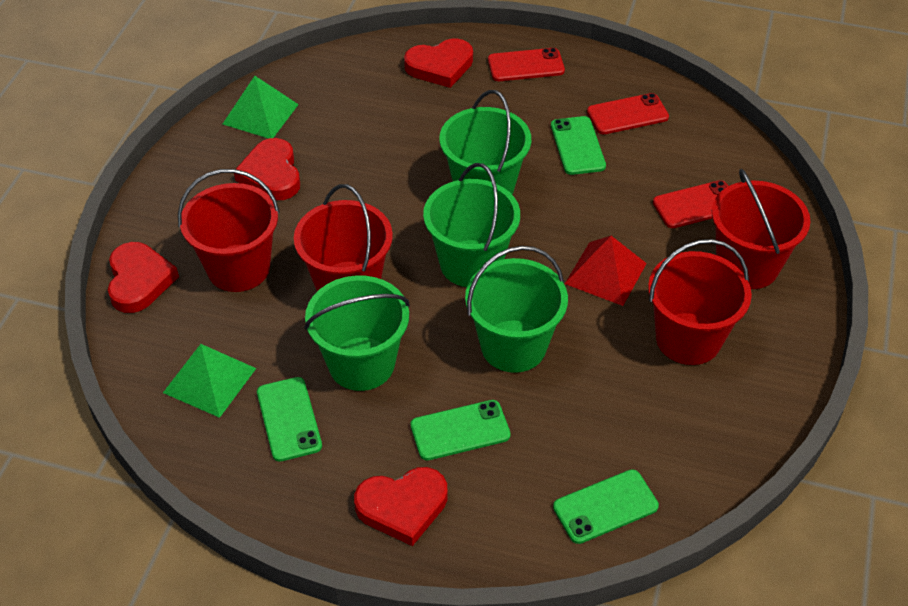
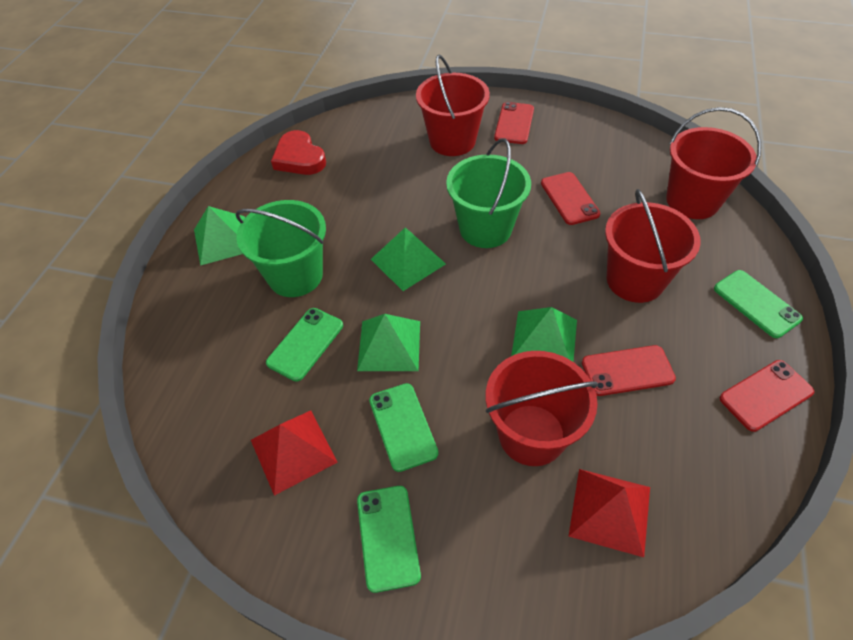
green bucket: [304,275,410,391] [423,163,520,287] [439,90,531,195] [465,246,568,373] = 4 -> [236,200,326,297] [446,138,531,248] = 2
green pyramid: [163,344,256,418] [223,76,299,138] = 2 -> [194,206,245,266] [357,314,420,371] [371,228,446,291] [511,307,577,362] = 4
red heart: [108,242,179,313] [234,138,300,200] [354,467,448,546] [404,38,473,88] = 4 -> [271,130,326,175] = 1
red phone: [488,48,565,81] [587,93,669,134] [653,180,728,228] = 3 -> [494,102,534,144] [541,172,600,225] [582,345,676,396] [720,360,814,432] = 4
red pyramid: [565,236,647,306] = 1 -> [251,410,338,496] [568,469,650,557] = 2

